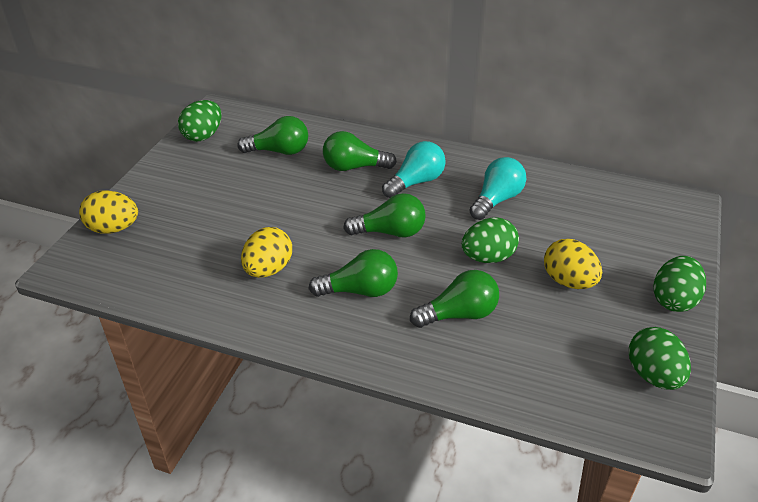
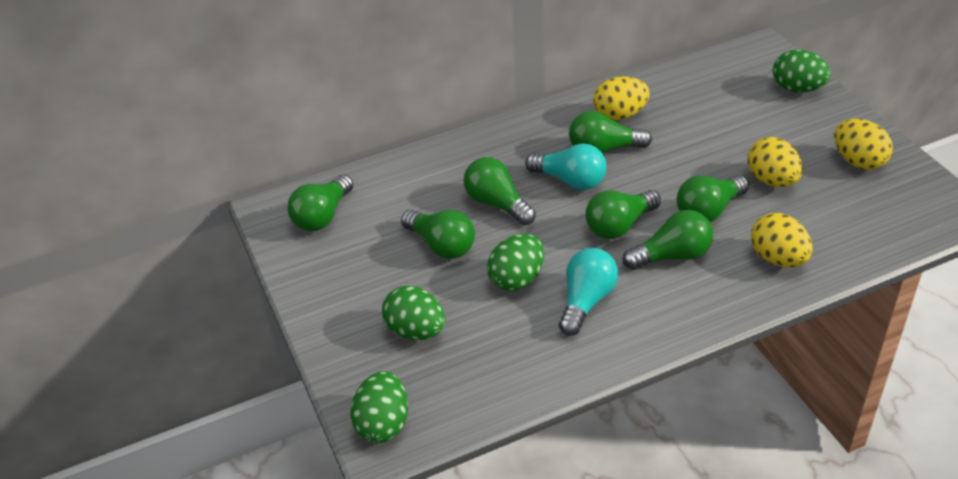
green light bulb: [237,116,308,155] [309,249,398,297] [323,131,397,171] [343,193,426,237] [410,270,499,328] = 5 -> [288,175,353,231] [401,210,475,259] [464,157,536,225] [569,111,652,153] [585,190,661,239] [623,210,713,270] [677,175,749,222] = 7
yellow egg: [79,190,138,234] [241,227,292,278] [544,239,602,289] = 3 -> [593,76,650,121] [748,137,803,187] [751,213,813,267] [835,119,893,170] = 4

